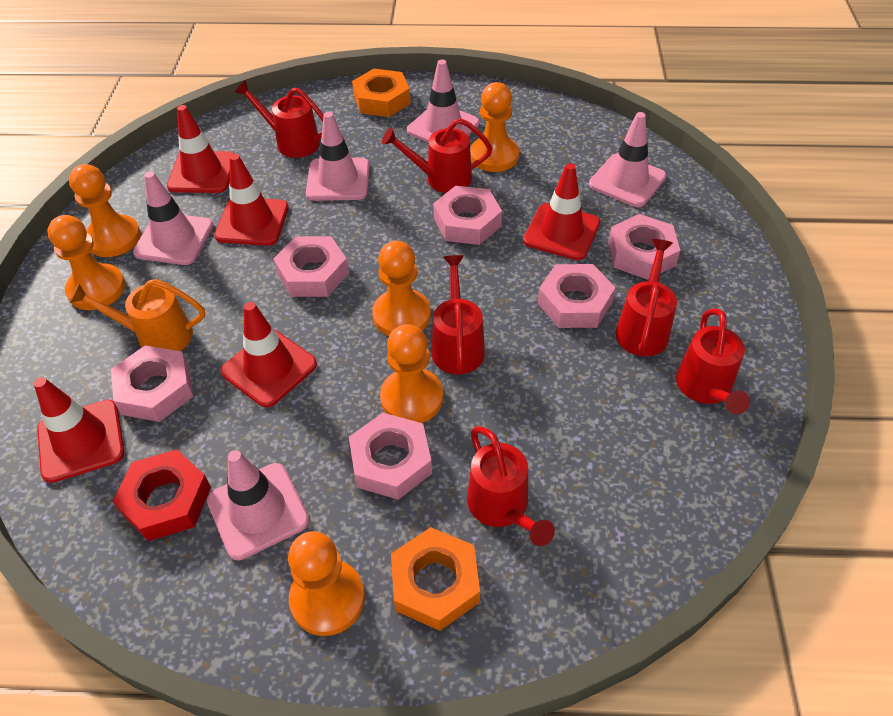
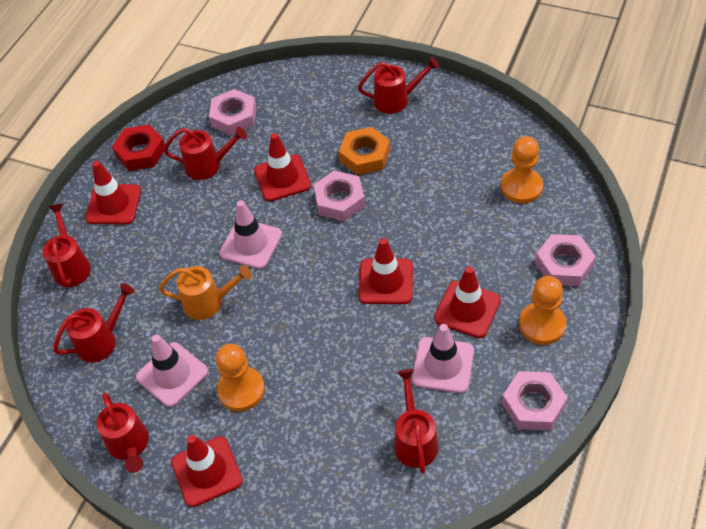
orange nut: [352,69,411,117] [391,527,480,631] = 2 -> [339,127,390,175] = 1
orange pawn: [47,215,125,310] [69,164,141,257] [288,531,365,636] [372,241,431,336] [380,324,443,423] [470,82,519,172] = 6 -> [216,344,265,411] [501,136,543,204] [519,276,566,345] = 3
pink nut: [111,345,193,422] [273,236,349,297] [349,413,432,500] [433,186,502,245] [538,264,616,328] [608,214,680,280] = 6 -> [209,89,257,136] [313,171,365,221] [502,371,568,431] [535,234,596,286] = 4
pink traffic cone: [133,171,214,265] [207,450,309,561] [306,112,370,201] [407,59,480,143] [589,112,666,207] = 5 -> [136,334,208,407] [219,200,282,269] [412,324,474,393] = 3

